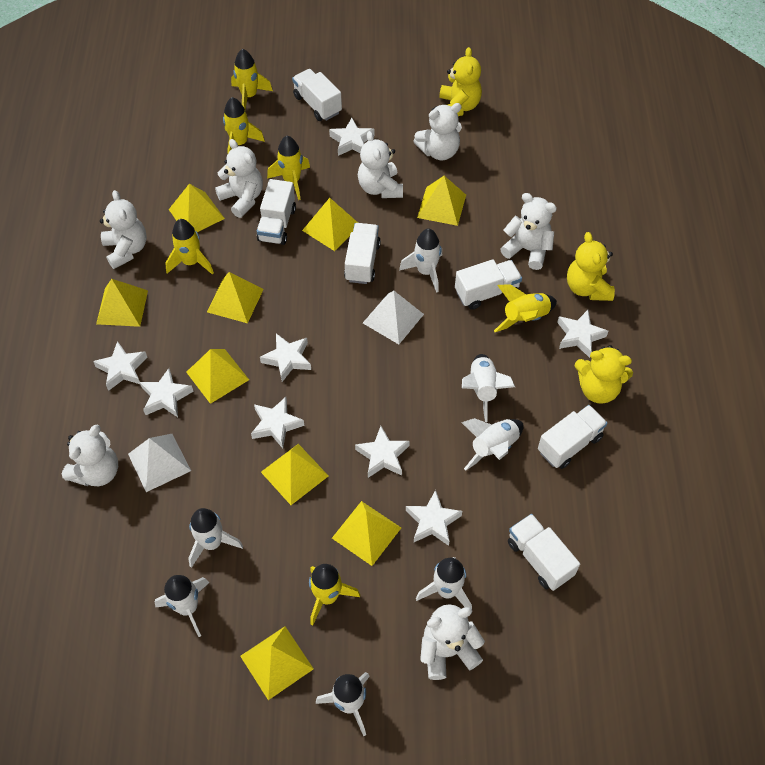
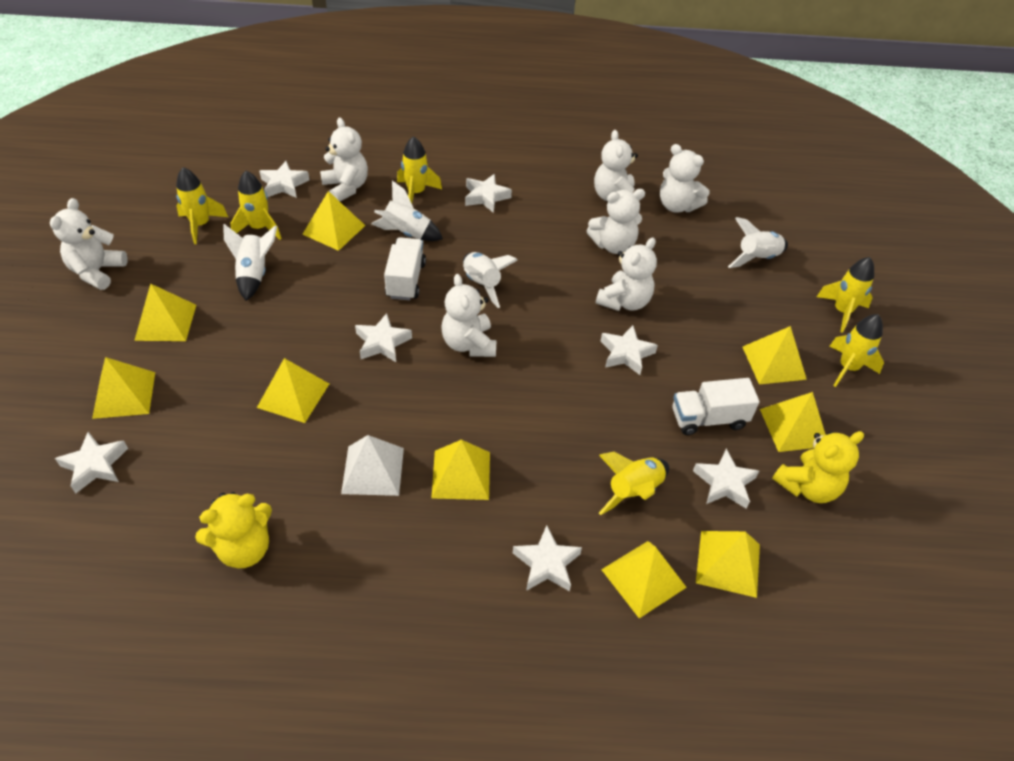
white pyramid: [128,434,191,492] [363,291,424,344] = 2 -> [341,435,404,496] = 1
white rocket: [155,575,209,637] [188,508,243,568] [316,672,370,736] [399,228,442,293] [416,557,472,609] [461,418,524,471] [462,354,515,422] = 7 -> [223,224,277,301] [371,181,443,241] [463,252,518,308] [728,217,788,268] = 4
white star: [93,341,147,391] [140,368,194,417] [251,397,304,448] [260,333,311,382] [329,118,374,156] [355,426,410,478] [406,490,462,546] [557,310,608,358] = 8 -> [55,432,128,494] [259,161,309,198] [355,313,412,362] [465,174,512,213] [513,525,582,591] [601,325,658,375] [693,449,759,509] = 7
white truck: [257,179,296,245] [292,69,342,121] [344,223,381,284] [455,259,522,310] [508,514,580,591] [538,405,608,469] = 6 -> [384,237,426,300] [673,378,760,435] = 2
yellow teddy bear: [439,47,482,116] [567,232,615,301] [575,345,633,404] = 3 -> [195,492,272,568] [772,431,864,503] = 2

